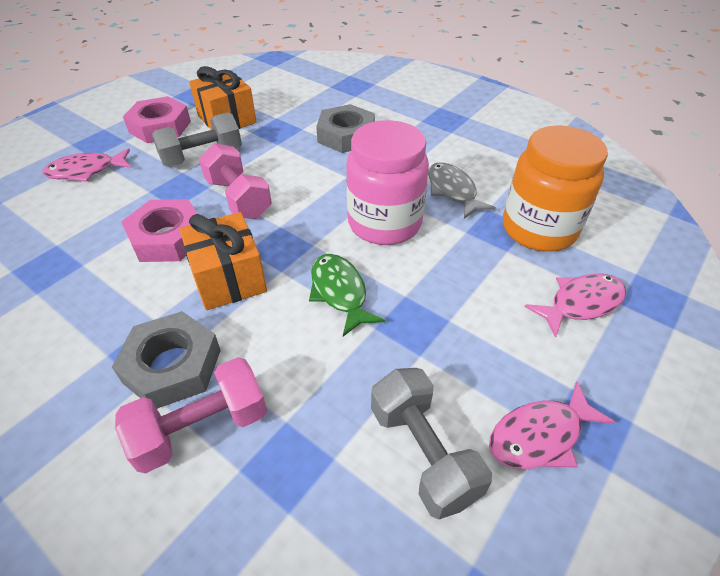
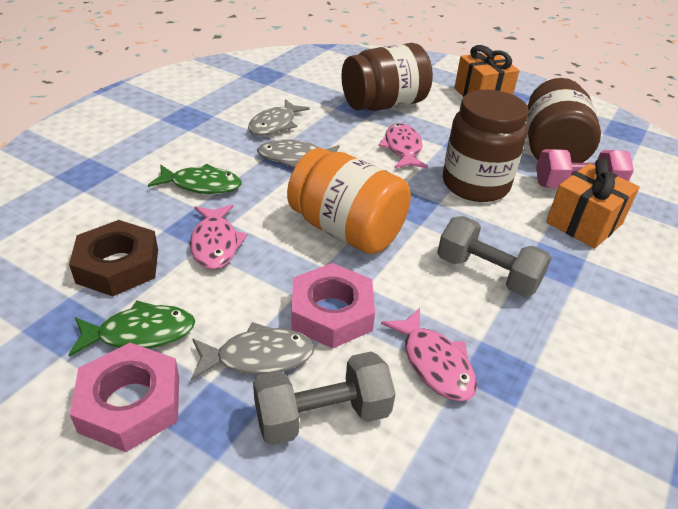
brown jar: none = 0 -> [341,43,433,111] [443,90,529,202] [526,78,601,163] = 3
brown nut: none = 0 -> [69,220,158,296] = 1
green fish: [309,254,385,336] = 1 -> [68,301,195,357] [148,164,242,194] = 2
grey fish: [428,162,496,219] = 1 -> [191,322,315,380] [248,99,310,136] [257,140,340,168] = 3
grey nut: [112,311,221,409] [316,104,375,153] = 2 -> none = 0
pink dumbbell: [115,357,267,473] [199,143,272,219] = 2 -> [536,149,634,188] = 1
pink jar: [346,120,429,245] = 1 -> none = 0

